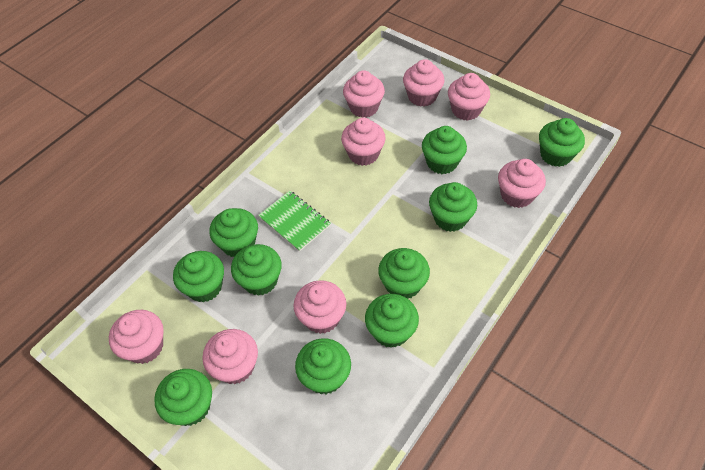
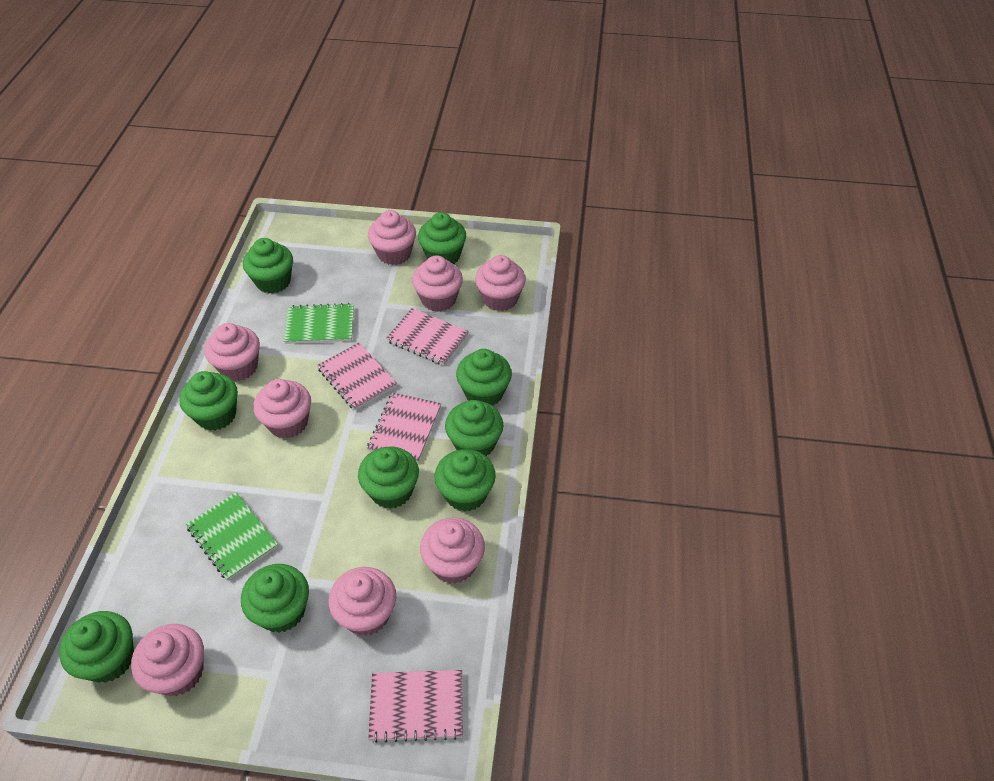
green cupcake: [154,369,212,426] [173,251,224,302] [209,208,258,257] [231,244,282,296] [295,338,351,394] [365,294,419,348] [378,248,430,299] [422,126,467,174] [429,182,477,232] [539,118,585,167] = 10 -> [59,611,134,683] [179,371,238,431] [241,564,309,633] [243,238,293,293] [358,447,419,509] [418,212,466,264] [435,449,496,512] [445,400,503,456] [456,349,512,406] = 9
green notebook: [258,191,331,252] = 1 -> [186,492,278,581] [284,303,354,344] = 2
pink notebook: none = 0 -> [317,343,397,410] [367,393,441,463] [368,670,463,743] [386,308,469,366] = 4

